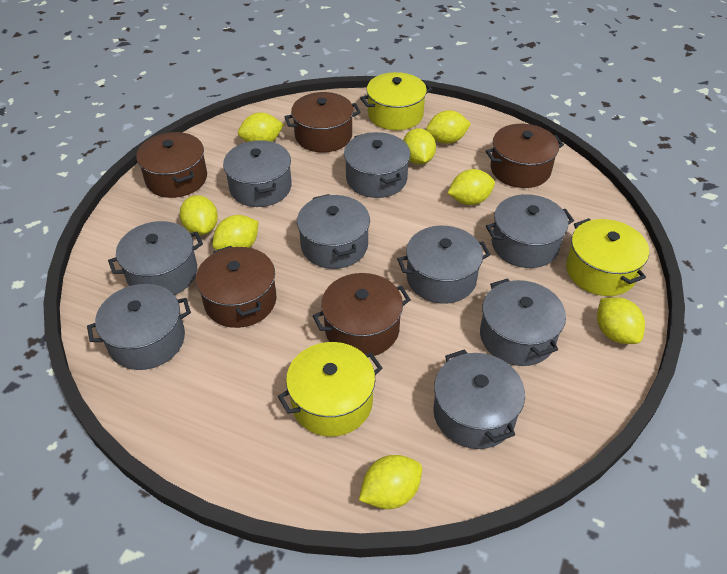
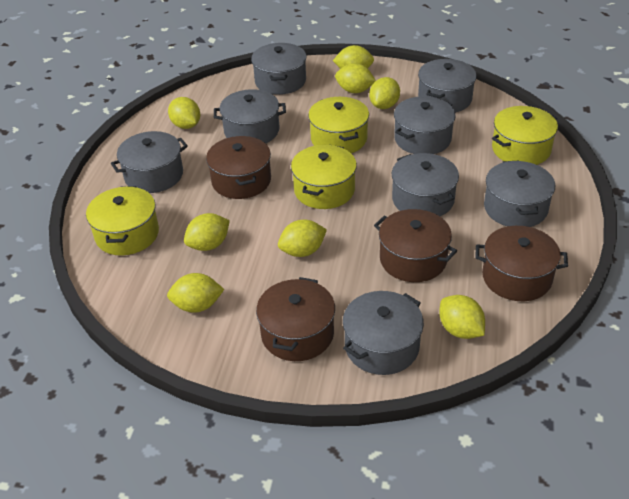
brown pot: [136,132,207,198] [196,246,276,328] [284,92,361,153] [313,273,411,356] [486,124,564,188] = 5 -> [206,136,271,199] [256,277,335,361] [374,209,457,282] [475,226,568,301] = 4
grey pot: [87,284,191,370] [108,221,203,295] [223,140,292,207] [297,194,370,269] [344,132,411,198] [397,226,491,304] [433,349,525,449] [480,278,566,366] [486,194,574,268] = 9 -> [111,131,188,193] [214,89,286,144] [251,43,306,95] [343,291,424,375] [392,153,459,216] [394,96,456,154] [418,59,476,112] [484,161,555,227] = 8
yellow pot: [278,342,382,437] [360,72,432,130] [566,218,649,296] = 3 -> [86,186,159,256] [291,145,357,209] [308,97,369,153] [492,106,558,165] = 4

